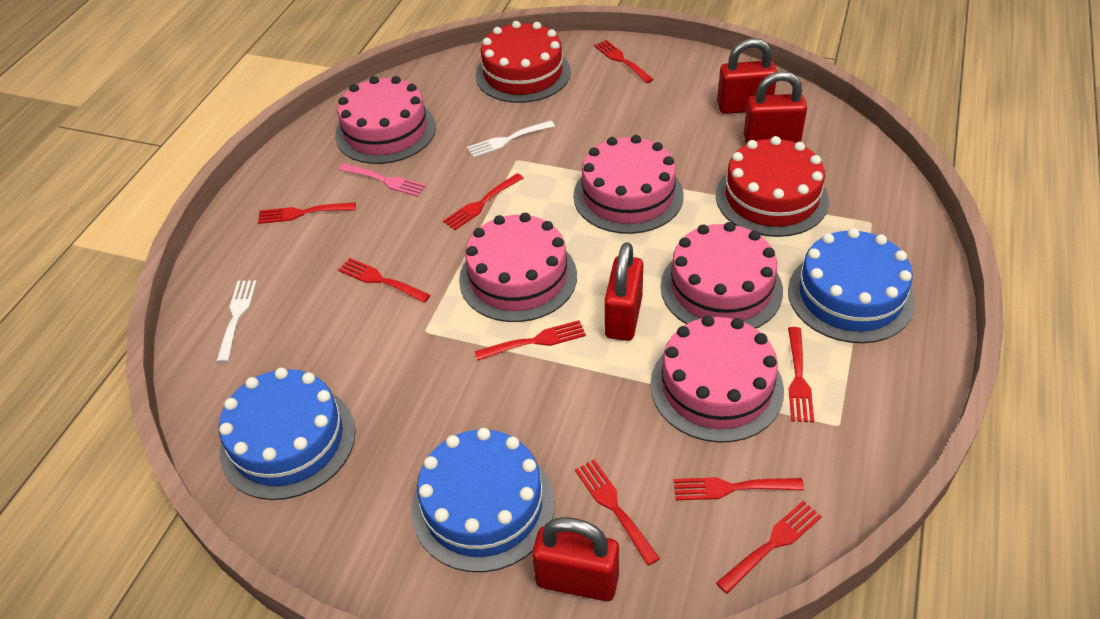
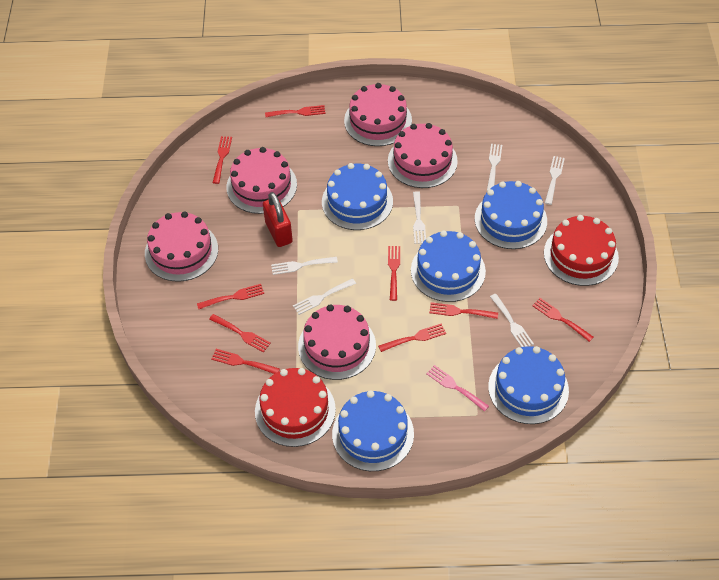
blue cake: [219,368,355,500] [412,428,555,572] [788,228,915,343] = 3 -> [322,163,393,230] [332,390,414,471] [411,230,486,302] [475,181,547,249] [488,346,569,424] = 5
red padlock: [532,517,619,601] [604,242,643,341] [717,38,777,114] [744,71,807,144] = 4 -> [263,192,293,247] = 1
white fork: [216,280,257,363] [467,121,555,158] = 2 -> [271,257,338,275] [293,278,356,315] [413,191,426,244] [487,144,502,191] [490,294,534,347] [545,156,565,205] = 6

